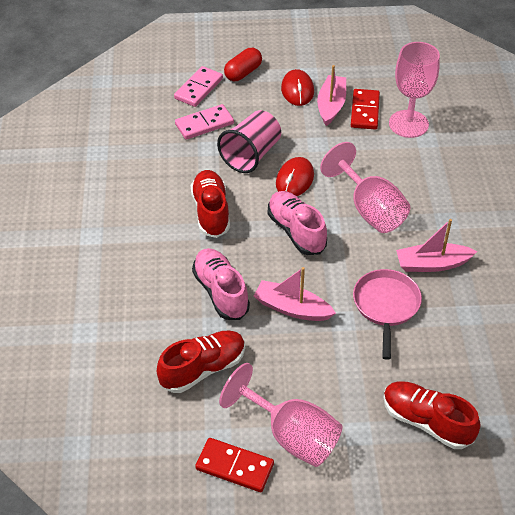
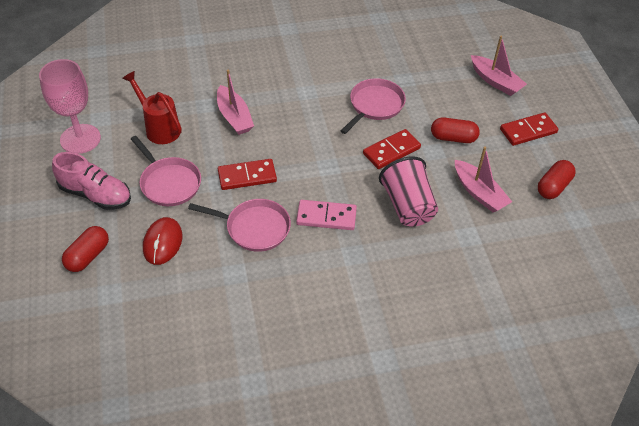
pink domino: [174,66,223,107] [175,104,234,139] = 2 -> [296,200,357,230] = 1
pink goblet: [219,363,343,467] [320,142,411,233] [389,42,440,138] = 3 -> [39,59,101,154] = 1
pink pan: [353,269,422,360] = 1 -> [131,136,201,206] [188,199,291,252] [341,78,406,134] = 3
pink shoe: [192,248,250,320] [268,191,327,255] = 2 -> [52,152,131,210] = 1
red capsule: [224,48,262,81] = 1 -> [62,226,109,272] [431,117,480,143] [538,160,575,199] = 3
red domino: [195,438,274,492] [351,89,380,130] = 2 -> [218,159,277,190] [363,129,421,169] [500,112,559,146] = 3
red mouse: [276,157,314,196] [281,69,314,106] = 2 -> [143,217,182,265] = 1
red shoe: [157,331,245,393] [191,170,230,238] [383,381,480,449] = 3 -> none = 0
red watering can: none = 0 -> [122,71,182,144] = 1

